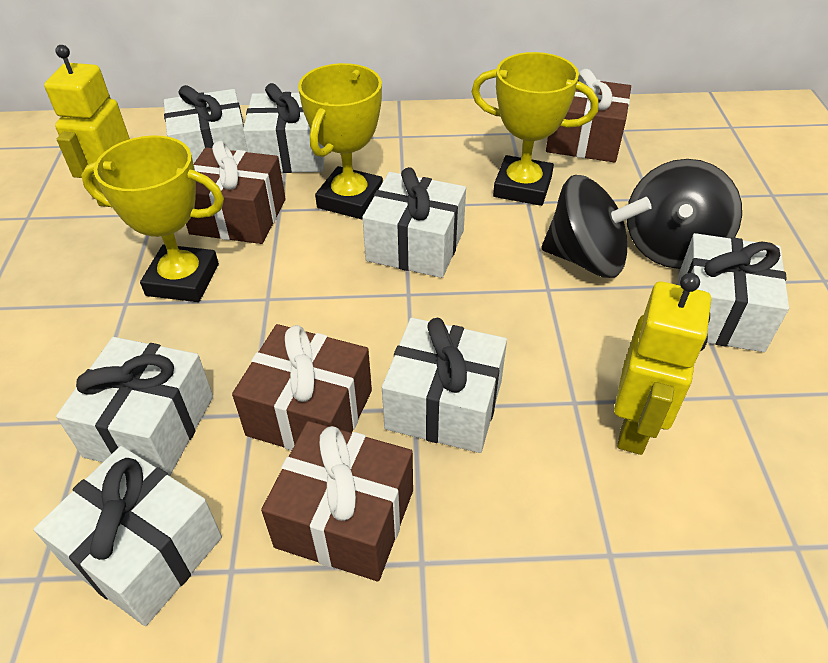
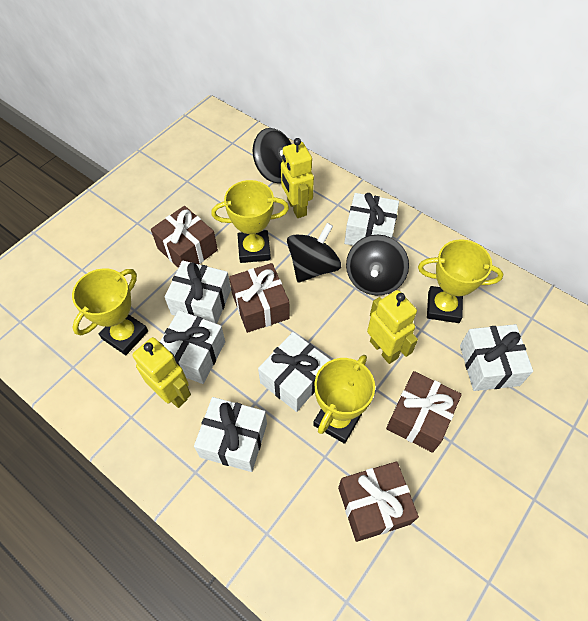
black spinning top: [542,175,652,278] [627,159,742,269] = 2 -> [253,128,292,183] [287,223,341,282] [346,235,409,295] = 3
white gift: [34,446,222,626] [56,337,213,476] [164,85,247,164] [243,83,325,173] [362,167,466,278] [382,318,507,453] [677,233,789,352] = 7 -> [160,310,225,384] [165,261,231,324] [194,397,267,472] [258,332,331,412] [344,193,399,246] [460,324,533,391] = 6
yellow robot: [44,45,130,207] [614,273,711,455] = 2 -> [132,337,191,408] [281,138,314,218] [367,290,418,364] = 3
yellow trophy: [81,135,224,302] [298,63,383,219] [471,52,598,206] = 3 -> [72,268,148,355] [211,180,289,263] [313,355,375,444] [418,239,503,323] = 4

